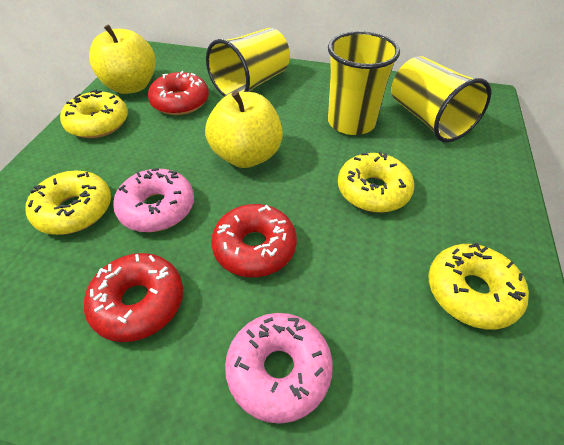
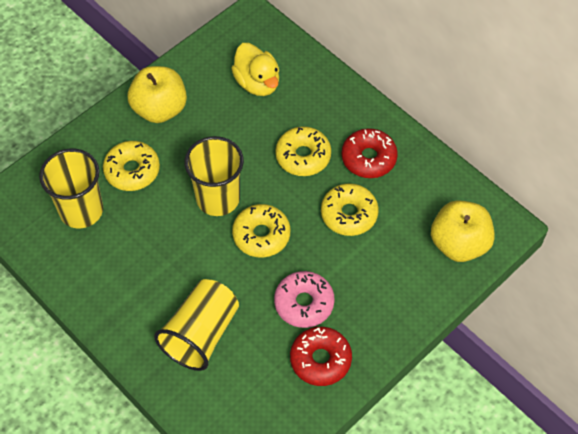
pink donut: [113,168,194,232] [225,313,333,424] = 2 -> [274,271,335,328] = 1
red donut: [84,253,183,342] [148,71,209,115] [211,204,297,277] = 3 -> [290,327,352,386] [342,128,398,178] = 2
yellow duck: none = 0 -> [231,43,279,96] = 1

